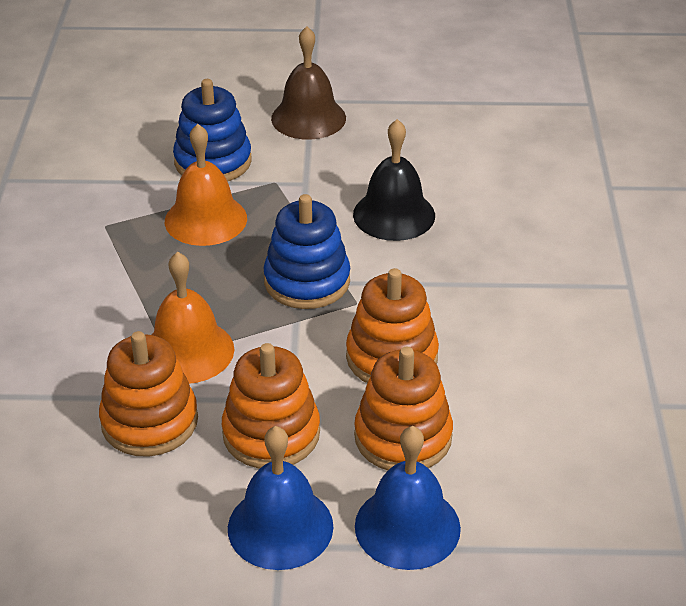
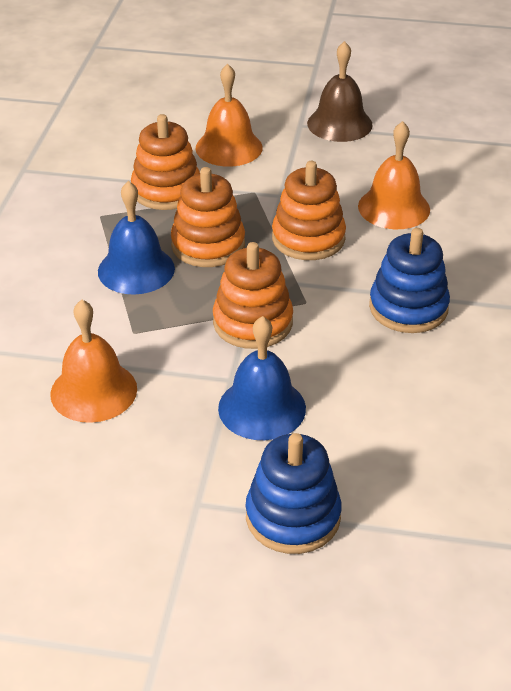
black bell: [353,119,435,241] = 1 -> none = 0
orange bell: [152,252,234,384] [165,124,247,246] = 2 -> [50,300,137,423] [196,64,263,167] [358,121,430,229] = 3

